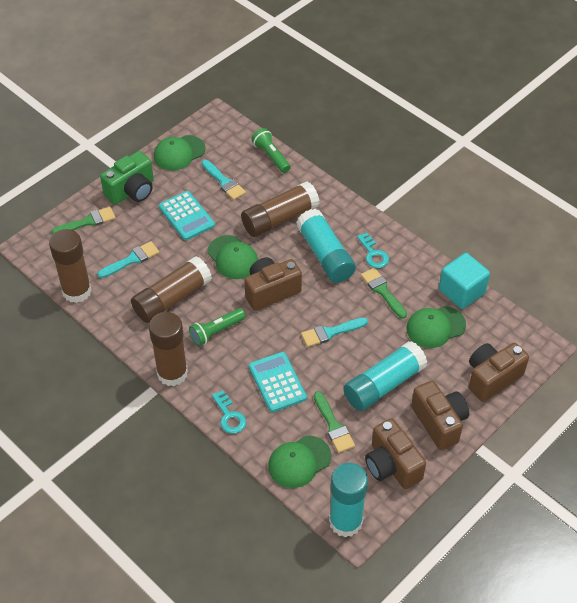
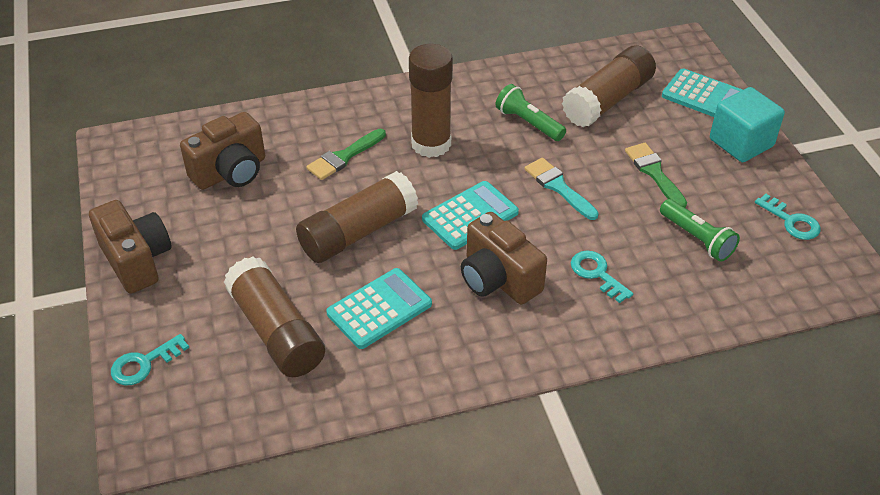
brown camera: [244,257,302,311] [365,418,426,489] [411,381,469,450] [469,343,529,402] = 4 -> [89,200,172,294] [180,112,265,190] [461,212,547,305] = 3
green brush: [52,207,116,234] [314,391,355,453] [361,268,407,319] = 3 -> [307,129,386,180] [625,143,687,208] = 2
green camera: [100,151,154,205] = 1 -> none = 0
green cap: [154,135,206,171] [207,235,258,279] [268,436,331,488] [406,306,466,348] = 4 -> none = 0
turquoise brush: [97,241,159,278] [202,160,246,200] [301,317,368,347] = 3 -> [524,158,599,220] = 1
turquoise calculator: [159,191,215,240] [249,352,307,412] = 2 -> [326,268,432,349] [422,181,519,250] [662,69,743,117] = 3
turquoise glue stick: [296,209,356,283] [329,463,368,537] [343,341,428,411] = 3 -> none = 0
turquoise key: [212,390,246,434] [357,233,389,268] = 2 -> [111,334,189,385] [571,251,633,303] [755,194,820,240] = 3

